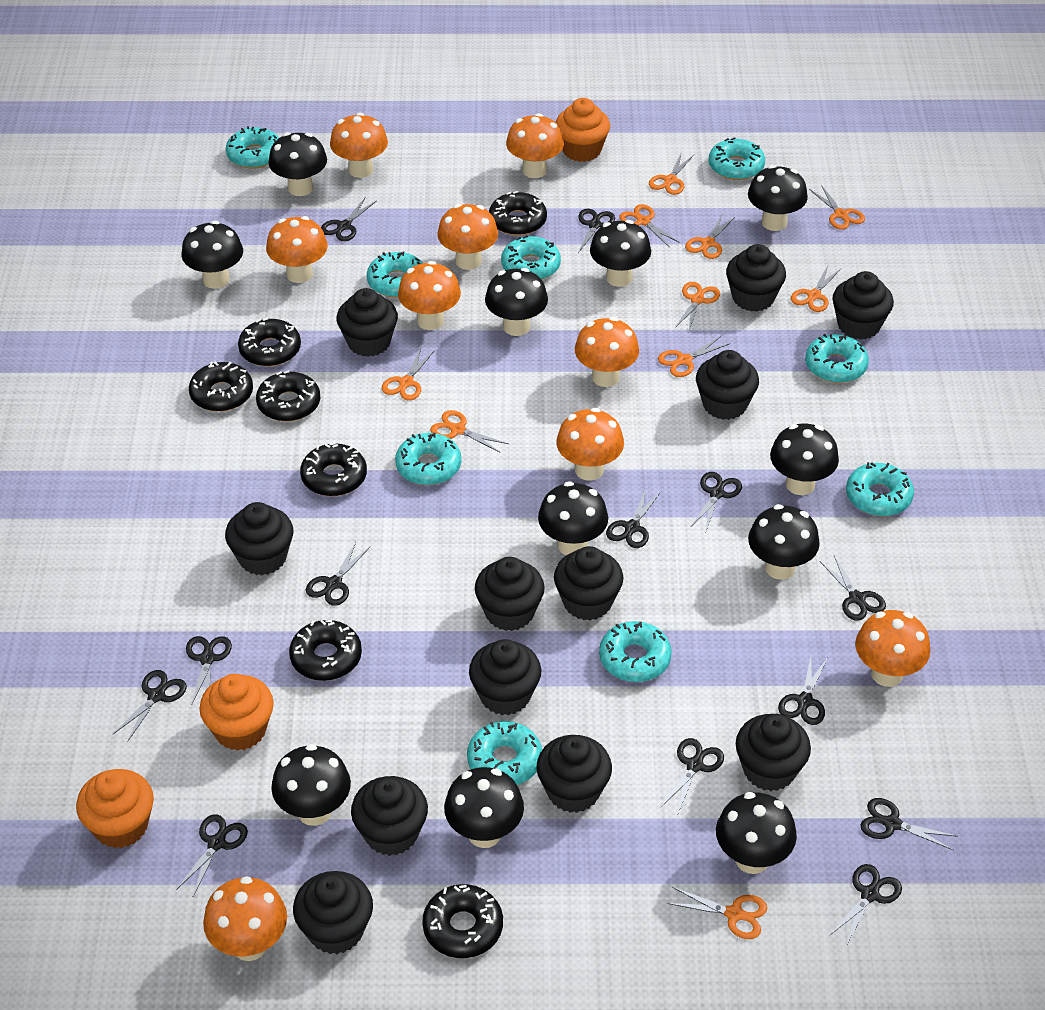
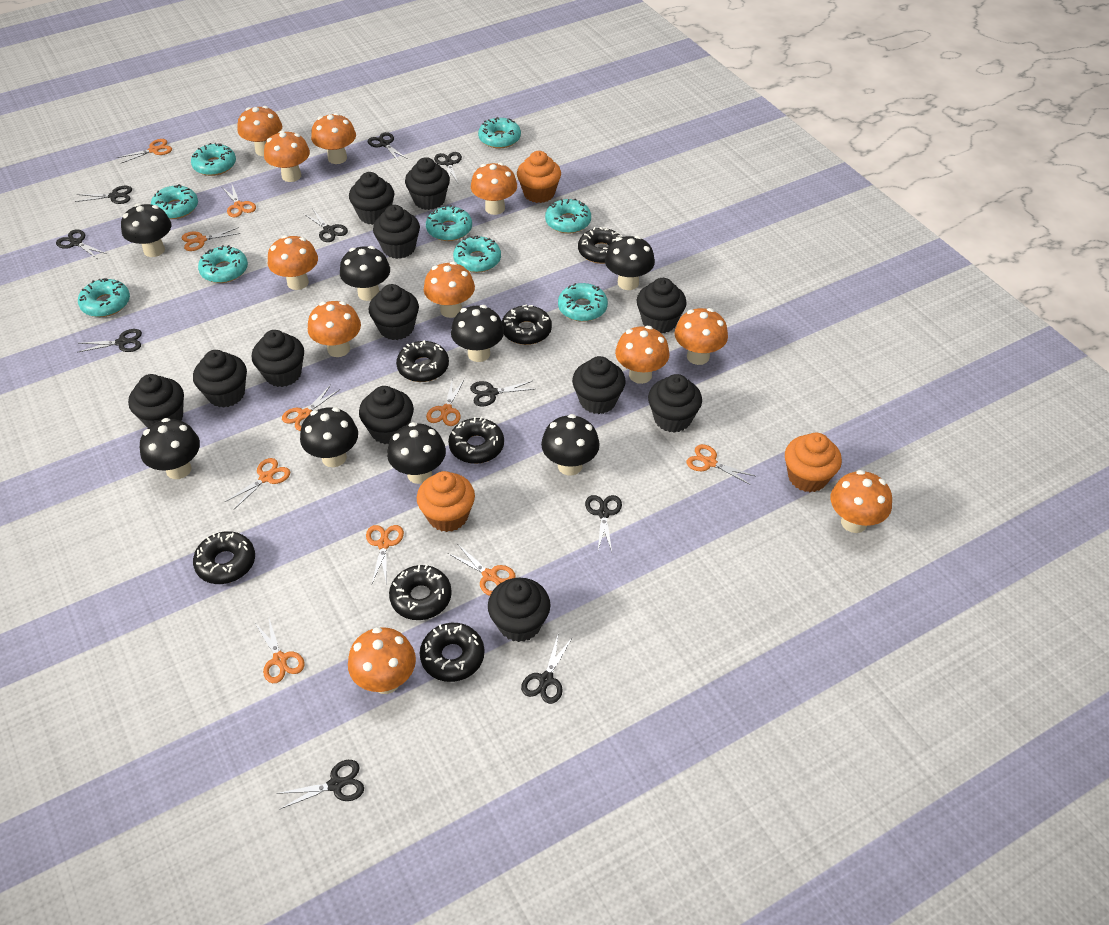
black mushroom: [181,221,243,289] [268,132,327,196] [271,744,351,826] [444,767,524,848] [485,268,548,336] [538,481,608,555] [590,220,651,287] [716,792,797,874] [748,165,808,231] [748,504,820,580] [770,423,839,495] = 11 -> [121,203,171,257] [140,418,200,479] [300,407,358,467] [340,246,390,301] [387,422,446,484] [451,305,504,362] [541,414,600,476] [605,236,655,290] = 8
black scissors: [113,670,187,742] [176,814,248,896] [186,636,232,704] [306,543,370,606] [321,198,376,241] [578,209,615,253] [606,489,661,548] [661,738,724,813] [690,472,742,531] [778,656,828,725] [820,556,886,621] [829,864,902,946] [860,798,958,850] = 13 -> [56,229,107,258] [75,186,132,204] [78,329,142,352] [276,760,364,809] [304,208,348,242] [367,132,407,162] [434,152,462,183] [470,380,535,407] [521,635,572,704] [585,495,622,552] = 10
orange mushroom: [203,876,287,961] [266,216,328,283] [330,113,388,178] [398,261,461,330] [437,204,498,270] [506,113,564,178] [556,408,624,481] [575,317,639,387] [855,610,930,687] = 9 -> [237,106,282,156] [264,130,310,182] [268,235,318,290] [308,301,361,357] [311,113,356,164] [348,627,416,694] [424,262,475,318] [471,162,517,215] [615,326,670,384] [675,308,728,365] [831,470,892,533] = 11

